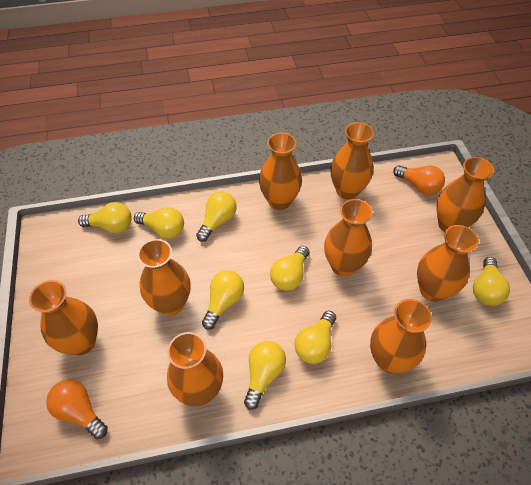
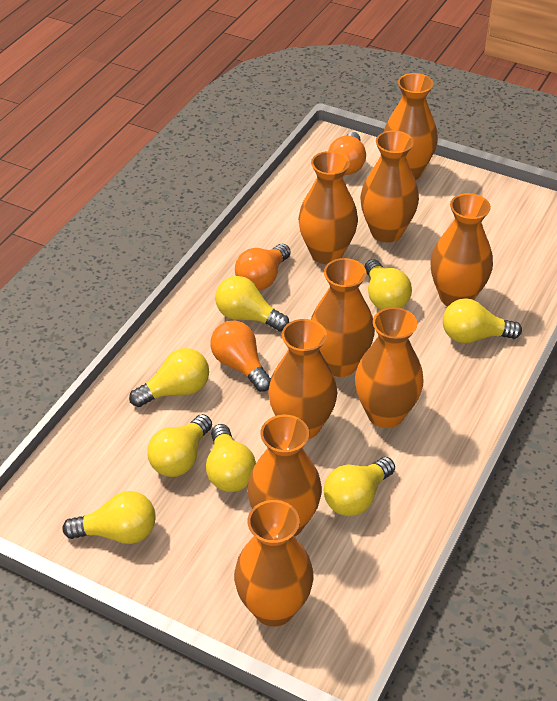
orange light bulb: [46,379,108,439] [393,165,445,195] = 2 -> [211,321,271,392] [235,244,291,290] [328,132,366,175] = 3

